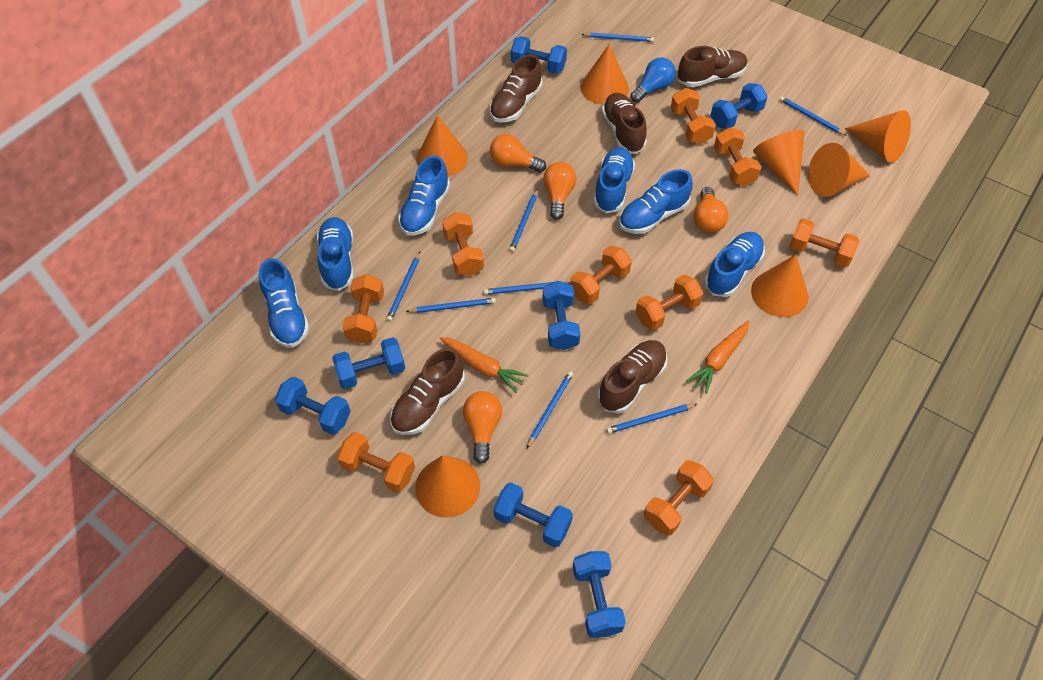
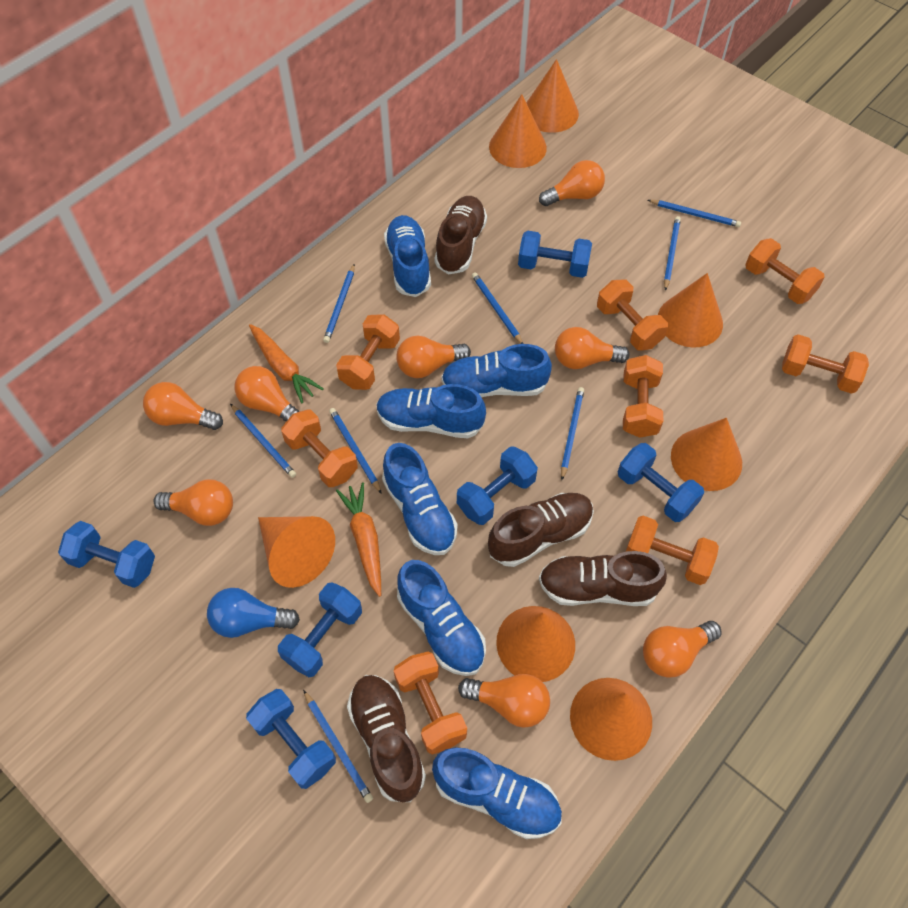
blue dumbbell: [275,377,350,435] [332,337,405,389] [493,483,573,547] [511,36,567,74] [543,281,581,350] [573,551,626,638] [710,83,768,129] = 7 -> [58,521,155,588] [246,689,336,789] [278,582,362,677] [457,446,538,525] [518,230,592,278] [618,443,704,522] = 6
brown shoe: [390,348,465,435] [489,54,543,123] [598,340,667,414] [601,93,647,154] [678,46,748,87] = 5 -> [347,675,426,802] [435,196,487,275] [488,493,594,567] [539,551,667,606] = 4
orange dumbbell: [337,432,415,493] [343,274,384,343] [442,212,484,276] [570,246,632,304] [635,275,703,331] [644,460,714,535] [671,88,716,144] [714,127,761,186] [789,218,859,268] = 9 -> [281,409,358,487] [336,314,400,390] [394,652,467,755] [597,280,668,351] [623,355,663,438] [626,516,719,585] [745,238,825,304] [782,335,869,394] = 8
orange light bulb: [463,391,502,464] [490,134,546,173] [543,162,576,220] [694,187,728,233] = 4 -> [143,382,223,430] [153,479,233,526] [234,366,299,422] [396,336,471,378] [458,674,550,728] [539,160,605,206] [555,327,629,369] [643,621,722,678] = 8

